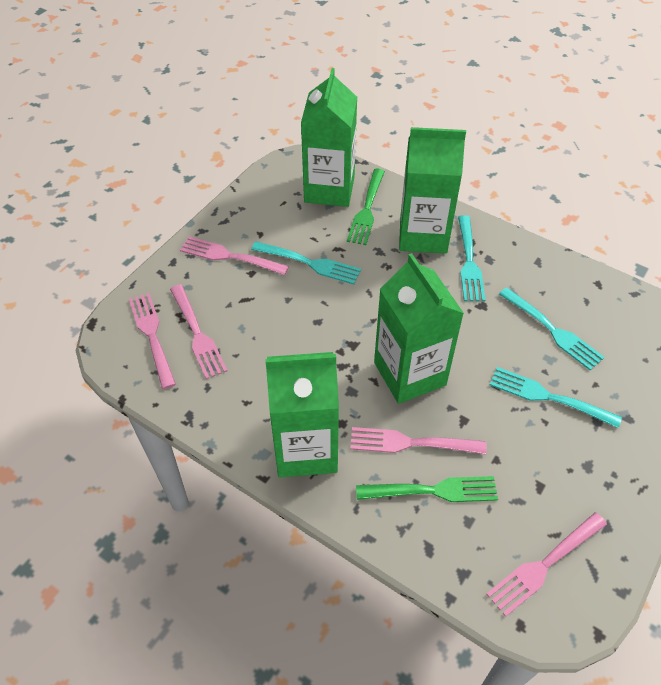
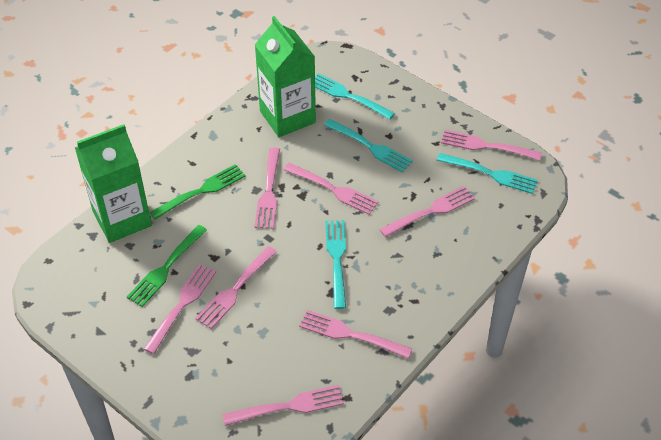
green carton: [265,352,339,477] [301,68,357,207] [374,253,464,404] [399,127,466,254] = 4 -> [75,124,152,243] [255,16,316,137] = 2
pink fork: [129,293,176,389] [170,284,227,379] [180,236,289,275] [350,427,487,454] [487,512,607,617] = 5 -> [144,264,216,354] [195,246,277,329] [222,385,344,426] [254,148,280,229] [283,163,379,215] [299,310,412,359] [379,186,475,237] [441,130,542,160] = 8

